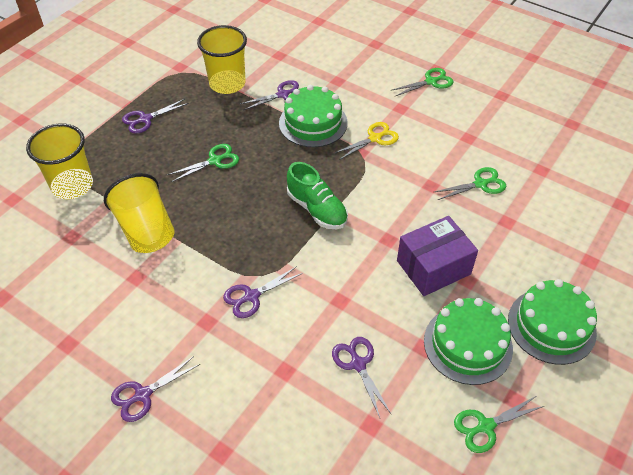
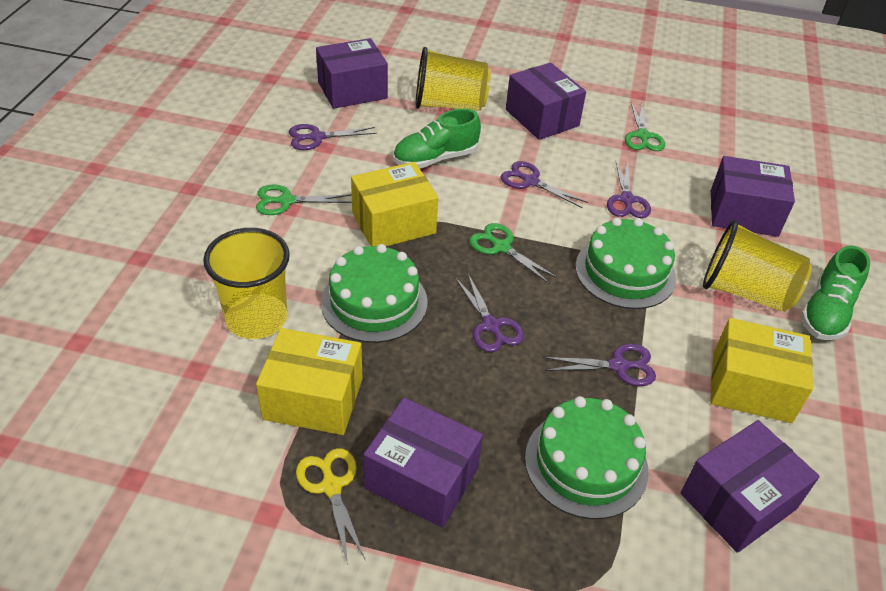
green scissors: [168,144,239,182] [392,68,453,96] [434,167,506,200] [454,396,544,453] = 4 -> [256,184,352,215] [469,223,558,284] [625,103,665,151] = 3
green shoe: [287,162,348,229] = 1 -> [393,109,481,168] [801,245,870,340] = 2
purple box: [397,216,478,296] = 1 -> [316,38,388,109] [363,398,483,528] [506,63,586,140] [681,420,820,553] [711,156,795,237] = 5
yellow box: none = 0 -> [256,328,362,435] [351,162,438,246] [711,318,813,423] = 3

